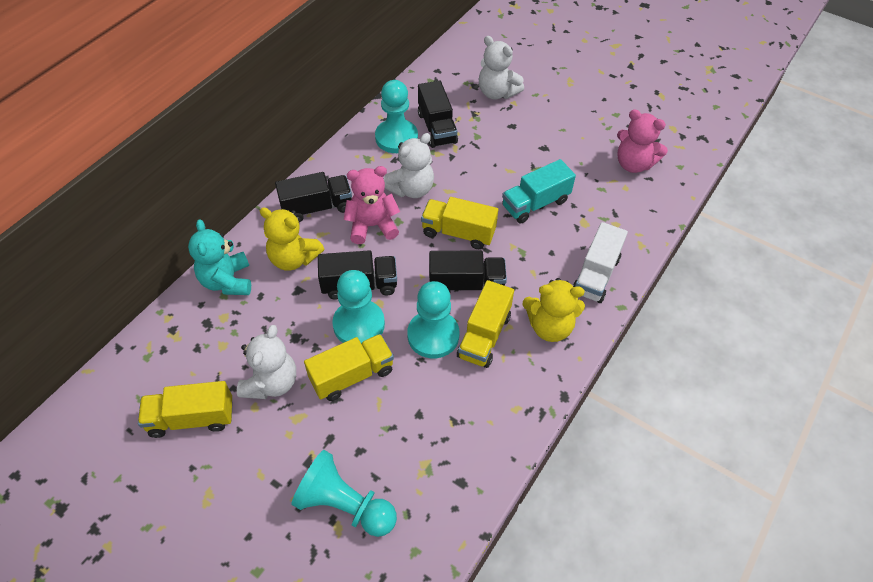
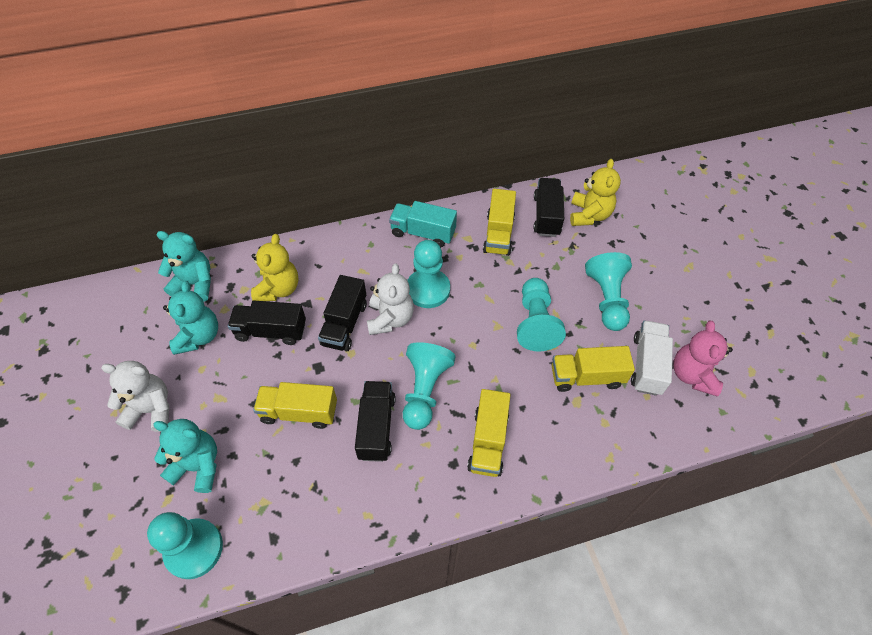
pink teddy bear: [344,166,400,244] [617,109,668,173] = 2 -> [673,321,733,396] = 1
turquoise pawn: [292,450,397,537] [332,270,385,344] [375,80,418,153] [407,281,460,358] = 4 -> [147,512,223,579] [403,342,455,430] [407,240,450,308] [517,278,566,351] [585,252,632,331] = 5
turquoise teddy bear: [188,220,251,295] = 1 -> [153,419,217,493] [156,231,211,302] [163,281,218,355] = 3
white teddy bear: [237,325,296,399] [384,133,434,198] [479,36,524,99] = 3 -> [101,361,169,432] [367,264,414,335] = 2

